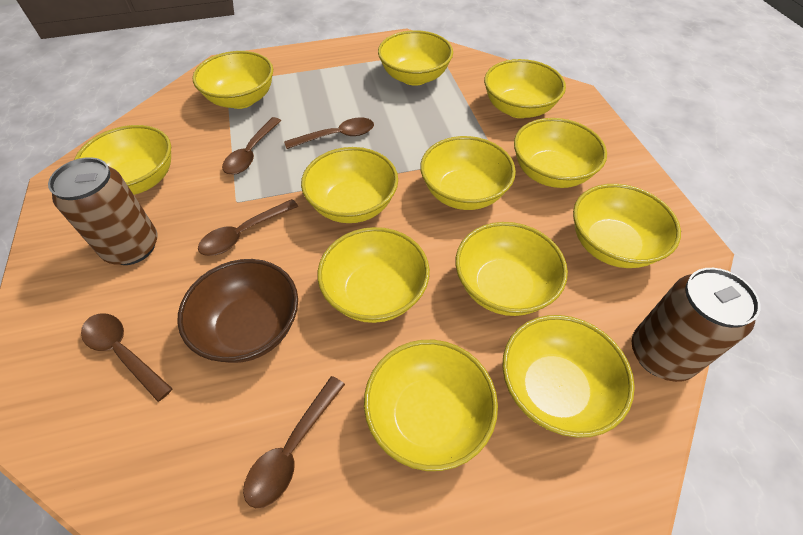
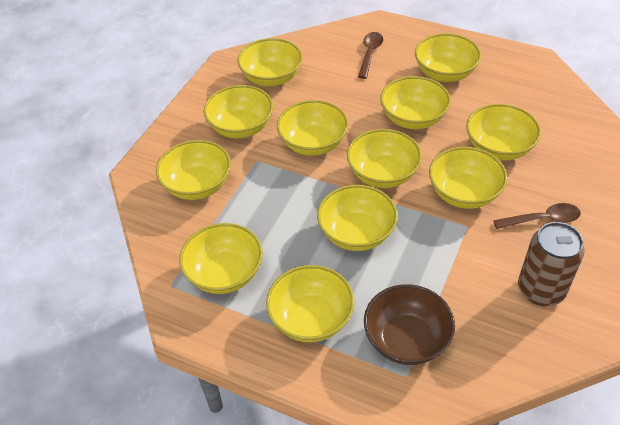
brown can: [48,157,158,265] [632,268,761,382] = 2 -> [518,222,584,306] = 1
brown spoon: [81,313,172,402] [198,199,298,256] [222,117,281,174] [243,376,345,508] [284,118,374,149] = 5 -> [358,32,383,79] [493,203,581,229] = 2

